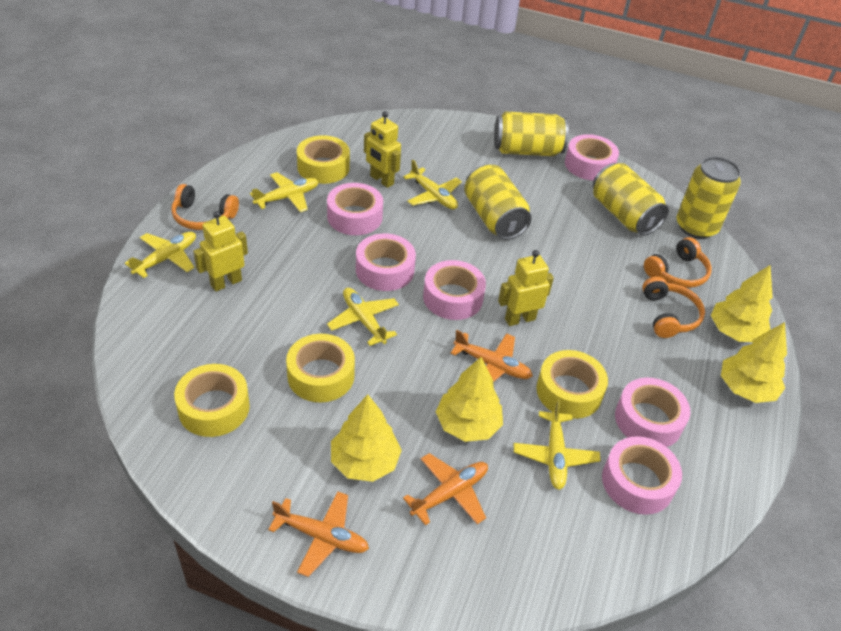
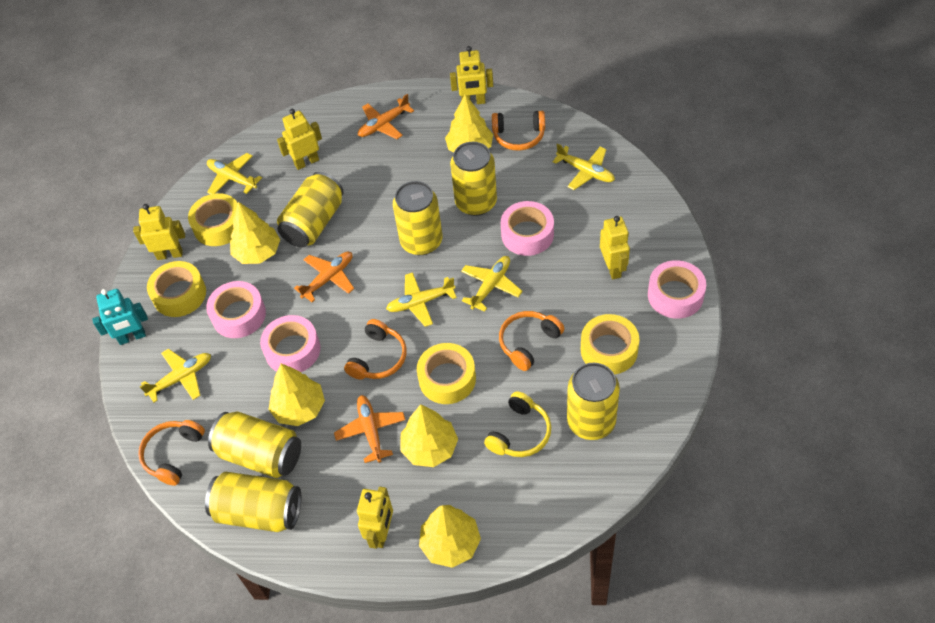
orange headphones: [171,184,239,230] [642,276,705,338] [644,237,712,288] = 3 -> [138,420,205,486] [344,319,407,380] [492,111,545,151] [499,311,564,371] = 4
pink tape: [327,183,383,235] [356,234,416,291] [423,260,486,320] [565,134,619,181] [602,436,682,515] [615,378,691,447] = 6 -> [206,281,266,338] [260,315,320,372] [501,201,554,256] [648,260,706,319] = 4
turquoise robot: none = 0 -> [92,289,148,345] = 1
yellow can: [464,164,531,240] [494,111,569,156] [593,163,669,236] [677,157,741,239] = 4 -> [205,472,301,532] [208,411,301,478] [277,172,344,248] [393,181,443,255] [450,142,497,216] [567,363,620,440] = 6
yellow headphones: none = 0 -> [484,391,551,457] = 1
yellow robot: [193,211,248,292] [364,111,401,188] [498,250,554,326] = 3 -> [133,204,185,260] [277,109,322,170] [357,487,393,549] [450,46,493,104] [600,216,630,279] = 5
yellow tree: [331,394,402,482] [436,357,503,442] [711,265,773,342] [721,322,787,403] = 4 -> [230,202,280,264] [268,364,325,426] [400,404,458,467] [419,505,481,568] [445,94,493,153] = 5

